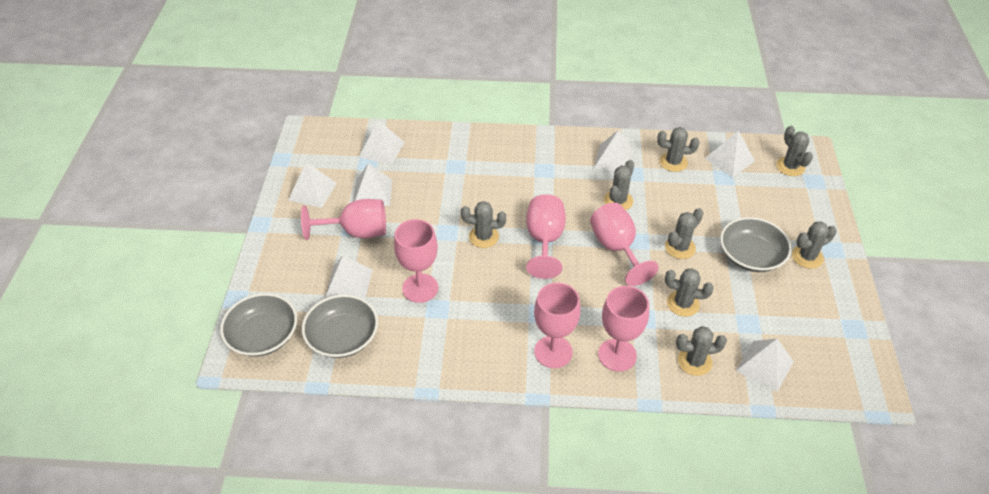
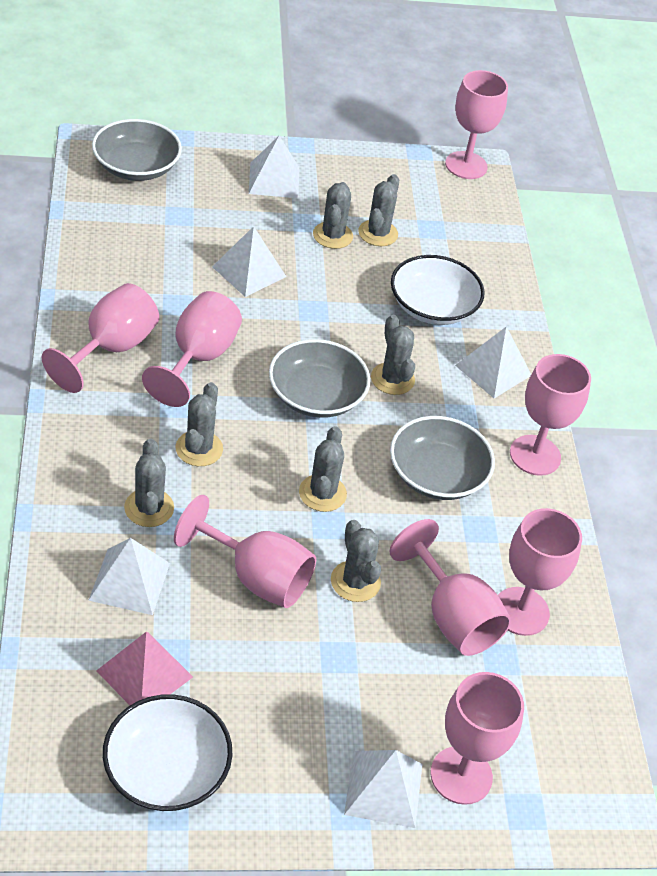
grey cactus: [461,201,506,248] [604,160,634,210] [657,127,699,172] [665,208,703,259] [665,268,714,317] [676,326,727,376] [776,126,813,176] [792,222,837,269] = 8 -> [124,439,174,527] [175,382,223,466] [299,426,347,512] [313,182,353,249] [331,520,381,602] [358,174,399,246] [371,315,415,395] = 7
pink goblet: [301,199,386,240] [394,219,438,303] [526,194,566,279] [534,282,581,368] [590,203,659,286] [598,286,649,372] = 6 -> [42,283,159,393] [142,291,242,407] [174,495,316,608] [390,519,511,656] [430,672,524,805] [445,70,508,179] [498,508,582,636] [510,354,591,476] = 8
pink pyramid: none = 0 -> [96,632,193,705] = 1
white bowl: none = 0 -> [103,694,233,811] [391,255,485,325] = 2
white pyramid: [288,162,337,208] [325,255,373,300] [354,163,392,206] [359,120,405,165] [594,130,634,172] [705,130,755,177] [736,338,794,392] = 7 -> [88,538,170,615] [212,226,286,297] [249,136,299,198] [344,750,422,828] [455,327,531,398] = 5

